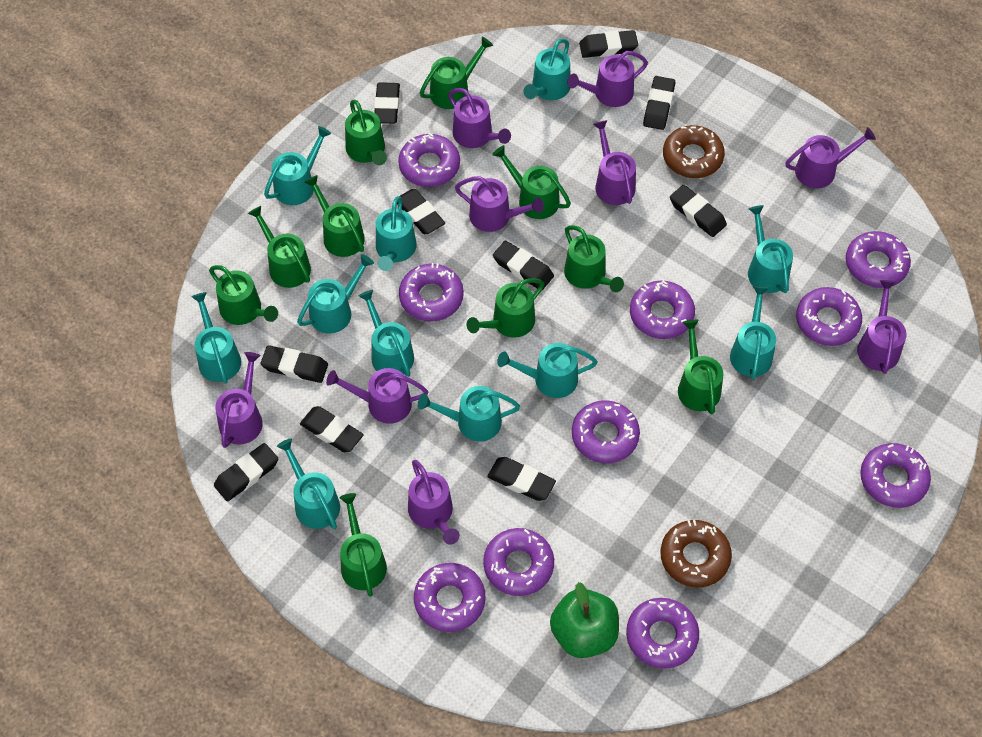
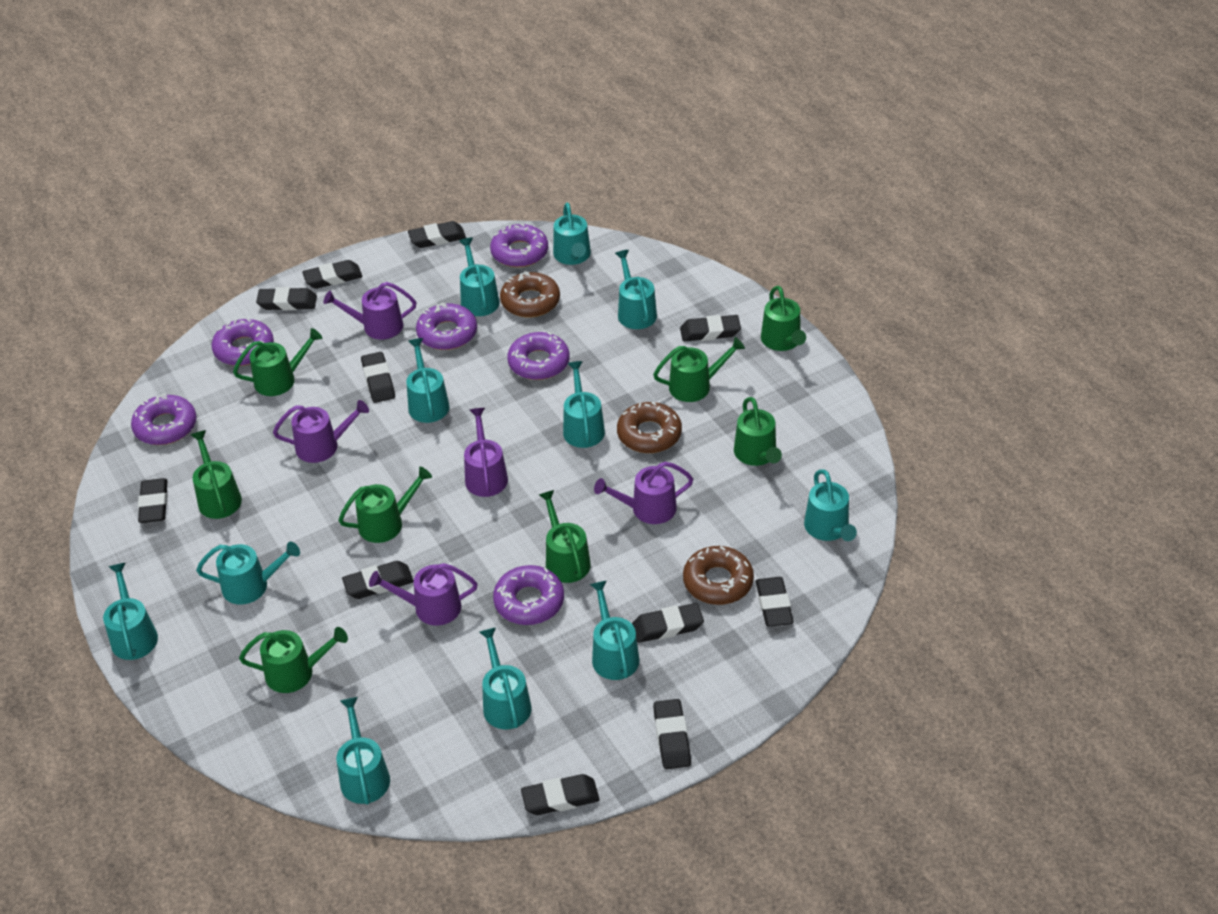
black eraser: [214,443,278,501] [260,345,328,383] [300,406,364,452] [374,82,400,124] [397,189,445,234] [487,457,556,501] [493,241,554,290] [579,30,638,58] [643,76,675,130] [670,185,727,237] = 10 -> [138,478,168,523] [256,287,317,310] [302,260,363,289] [342,561,414,599] [361,352,395,403] [408,221,466,248] [521,774,600,815] [632,603,704,643] [653,699,691,769] [680,315,741,342] [756,577,794,627] = 11
brown donut: [661,520,732,588] [663,125,725,178] = 2 -> [500,271,560,318] [617,401,682,453] [683,546,754,605] = 3
green apple: [550,582,619,658] = 1 -> none = 0
green watering can: [209,265,278,325] [248,206,311,288] [304,175,365,257] [340,493,387,597] [345,99,387,165] [420,37,493,109] [467,278,544,338] [492,145,571,219] [564,225,624,292] [678,320,724,415] = 10 -> [191,430,242,519] [233,328,322,396] [239,627,348,693] [338,467,432,543] [539,490,591,583] [653,337,745,402] [734,397,782,466] [761,286,806,351] = 8
purple donut: [398,133,460,187] [399,263,464,322] [414,563,485,632] [483,528,554,596] [572,400,640,463] [626,598,699,669] [630,280,695,339] [796,287,862,346] [846,231,911,288] [860,443,931,508] = 10 -> [131,394,197,445] [211,319,274,366] [416,303,477,350] [490,223,548,267] [493,565,564,625] [507,332,570,380] = 6
purple watering can: [215,352,263,448] [326,368,429,424] [408,460,460,545] [448,88,511,148] [455,176,544,232] [567,51,648,107] [593,120,636,205] [785,127,876,188] [857,280,907,374] = 9 -> [273,400,369,463] [324,282,416,340] [369,563,478,626] [464,408,508,497] [594,462,693,524] = 5

